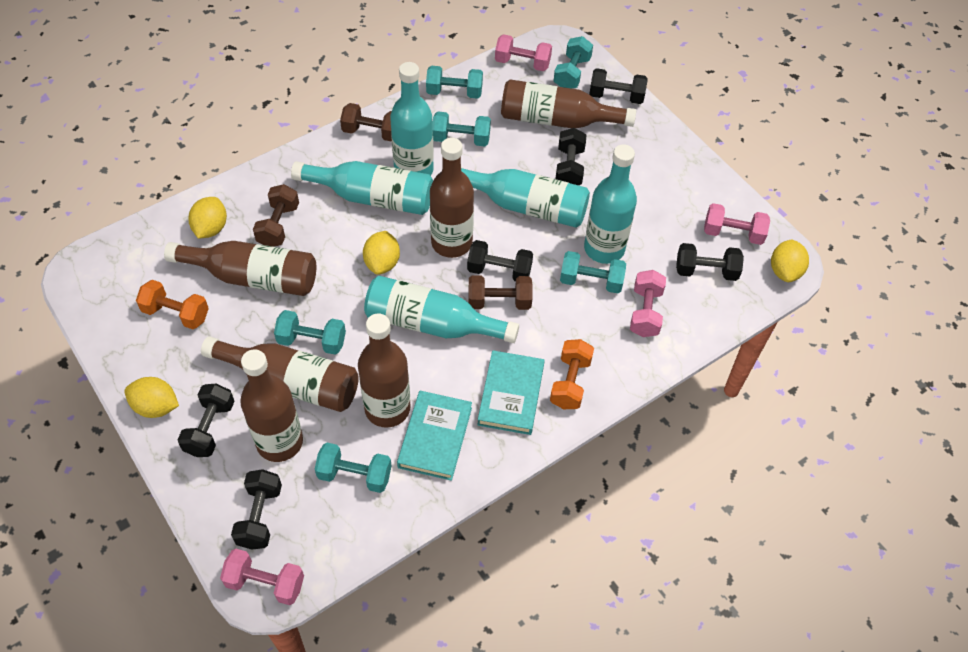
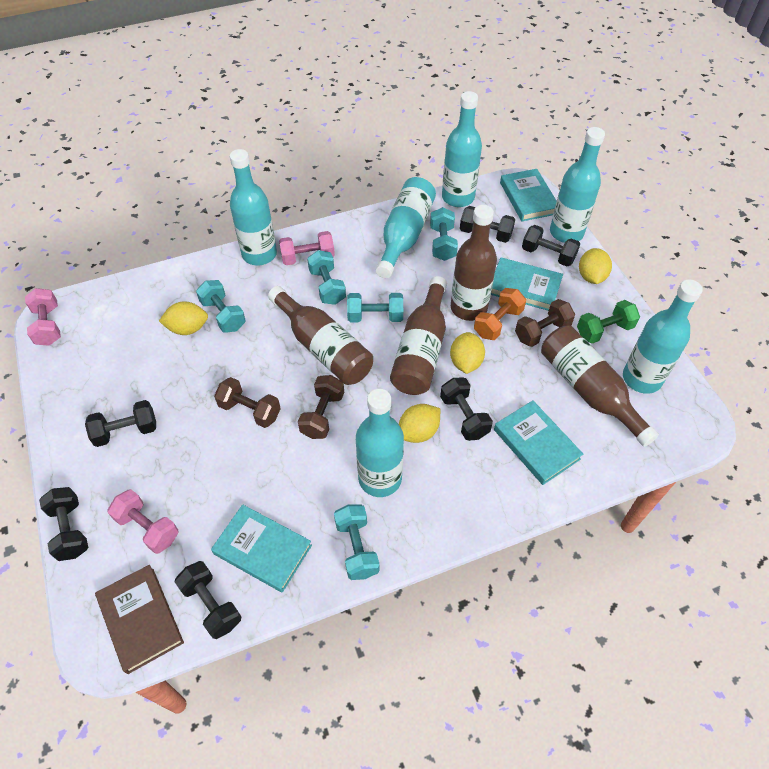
brown book: none = 0 -> [95,565,184,674] = 1
brown bottle: [164,241,316,296] [201,336,359,412] [240,349,303,462] [358,314,411,428] [430,138,474,258] [501,79,636,128] = 6 -> [268,286,373,385] [390,276,447,395] [451,205,497,321] [541,326,659,447] = 4
green dumbbell: none = 0 -> [577,300,640,344] = 1
orange dumbbell: [136,280,209,329] [550,339,594,409] = 2 -> [474,288,526,340] = 1
pink dumbbell: [220,549,304,605] [495,34,552,71] [630,270,666,337] [704,203,770,245] = 4 -> [25,288,61,346] [108,489,179,554] [279,231,335,265] = 3
turquoise book: [397,391,472,481] [477,350,545,435] = 2 -> [211,504,312,593] [491,257,563,311] [494,400,583,485] [500,169,557,222] = 4
turquoise bottle: [291,161,433,215] [364,276,519,343] [390,62,434,176] [461,167,590,228] [584,144,637,264] = 5 -> [230,149,277,265] [356,389,404,497] [376,177,436,278] [442,91,482,207] [550,127,605,243] [623,279,702,394] = 6
turquoise dumbbell: [274,310,346,355] [315,443,392,493] [426,66,483,99] [432,112,491,146] [554,36,593,89] [560,251,626,293] = 6 -> [196,280,246,333] [307,250,346,305] [334,504,380,580] [347,293,403,322] [430,207,458,261] = 5

